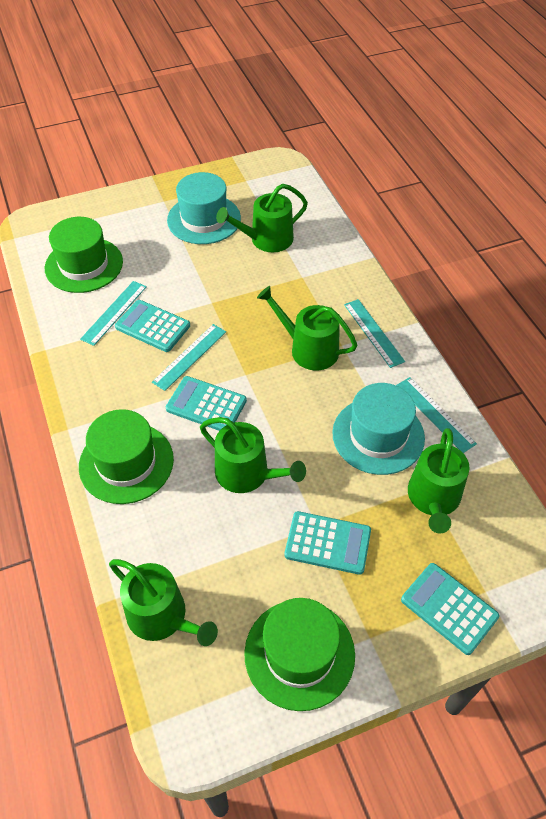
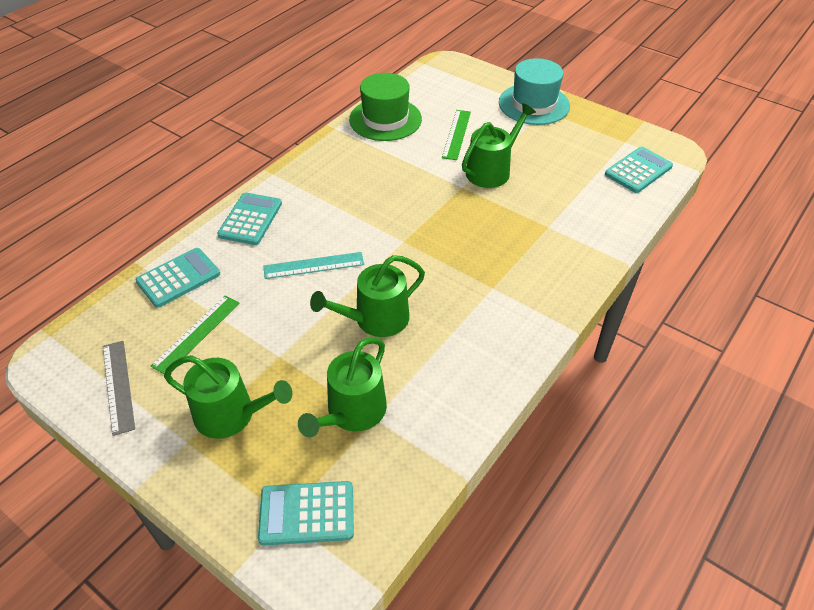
green hat: [45,217,123,293] [79,409,174,504] [244,598,355,711] = 3 -> [349,73,422,141] = 1
green ruler: none = 0 -> [151,295,240,374] [442,110,471,160] = 2
green watering can: [109,559,218,646] [200,417,306,493] [216,184,308,252] [257,286,357,371] [408,428,469,534] = 5 -> [164,355,292,439] [298,337,387,437] [310,255,425,337] [462,103,536,188] = 4
grey ruler: none = 0 -> [103,341,135,436] = 1
turquoise hat: [167,172,241,244] [332,383,425,475] = 2 -> [499,58,570,125] = 1
turquoise ruler: [80,281,147,346] [152,324,226,391] [344,299,405,368] [396,377,477,453] = 4 -> [263,252,364,279] = 1

